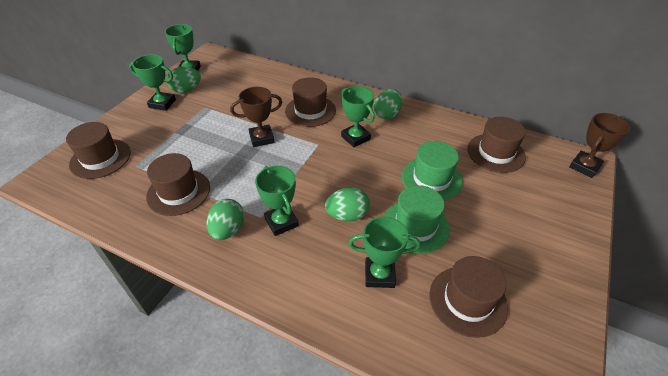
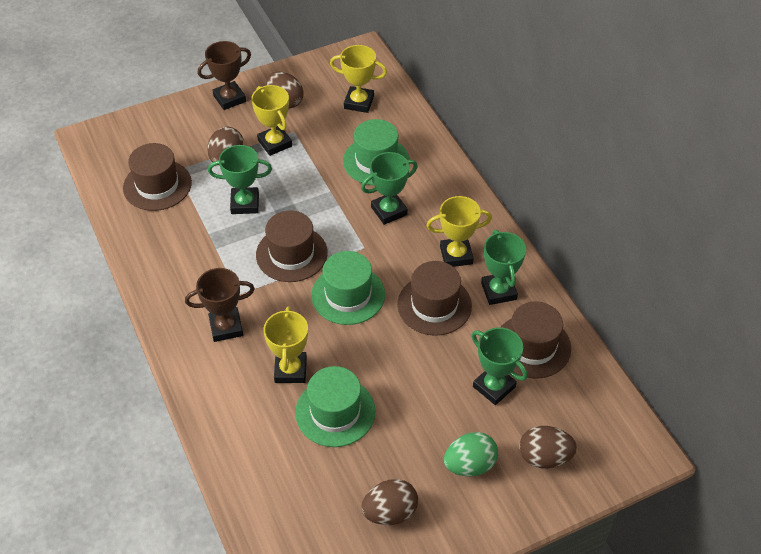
brown egg: none = 0 -> [207,127,244,165] [266,72,304,109] [361,479,418,525] [519,426,577,468] = 4
brown hat: [66,122,131,179] [146,153,210,216] [285,77,336,127] [429,256,508,338] [467,117,526,173] = 5 -> [123,143,192,211] [256,211,328,282] [397,261,472,336] [501,301,571,378] = 4
green egg: [167,67,201,93] [206,199,244,240] [325,187,370,221] [374,89,403,119] = 4 -> [444,432,498,476] = 1
green hat: [384,185,450,254] [402,141,463,201] = 2 -> [295,366,375,447] [311,251,385,325] [343,119,410,185] = 3
green trophy: [129,54,176,111] [165,24,201,71] [255,166,299,236] [341,86,375,147] [348,216,421,288] = 5 -> [208,145,272,214] [361,152,418,225] [472,327,528,405] [481,230,526,305] = 4
yellow trophy: none = 0 -> [251,85,292,156] [263,307,308,383] [330,45,387,113] [426,196,492,267] = 4

